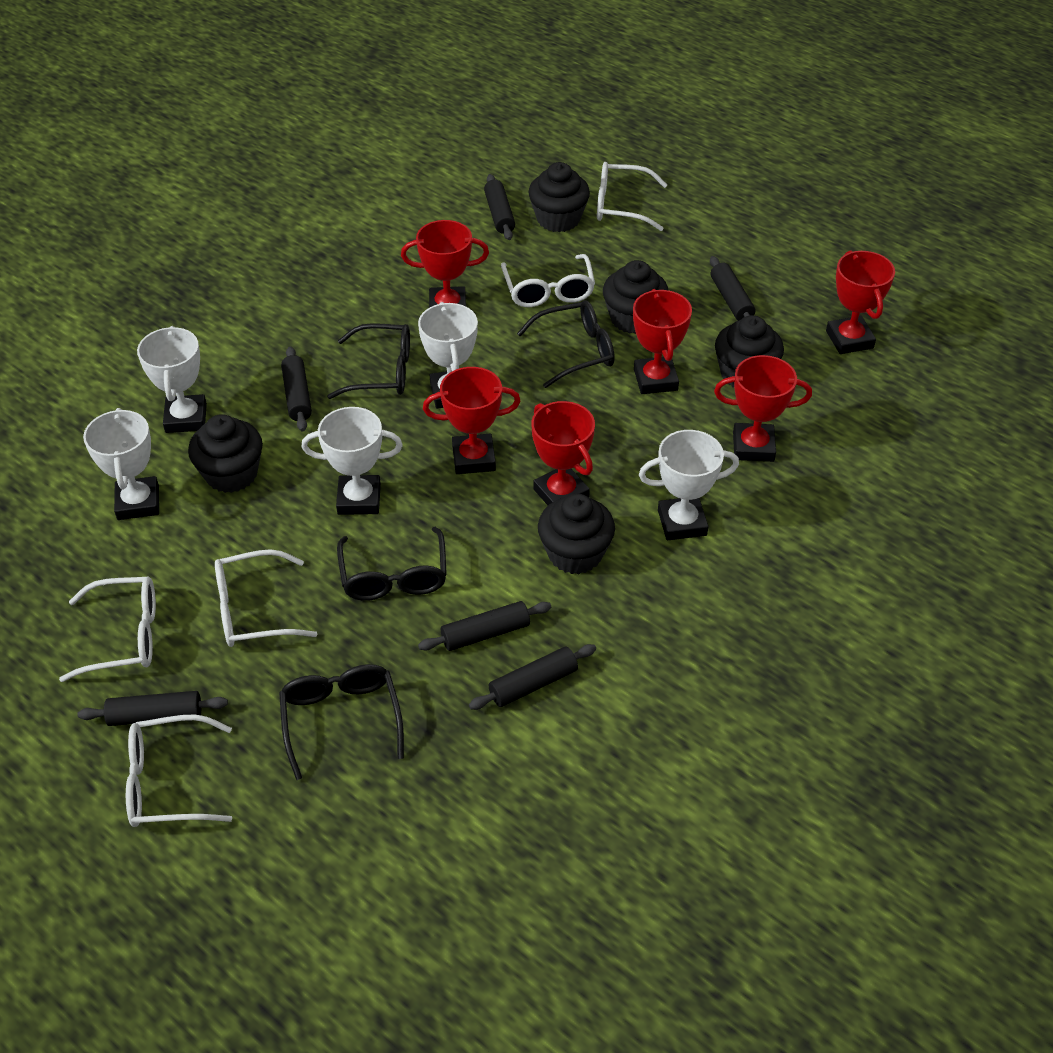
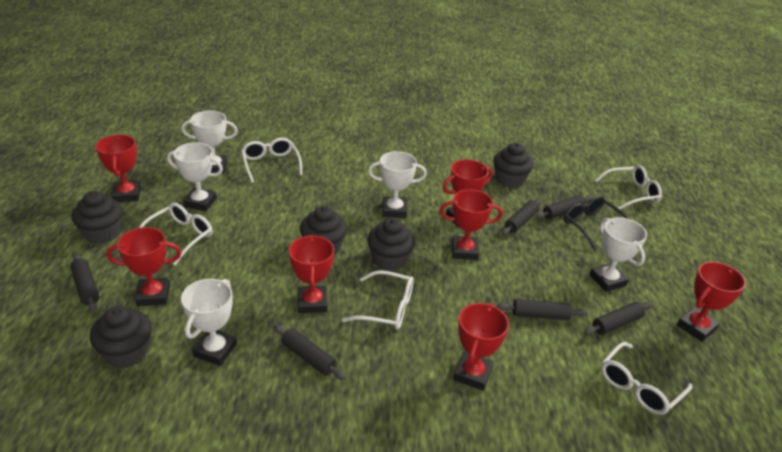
black glasses: [279,664,404,780] [327,323,410,399] [337,527,447,601] [517,300,615,388] = 4 -> [563,195,629,251] = 1
red trophy: [401,220,489,308] [423,367,521,474] [531,401,595,505] [633,289,692,394] [714,355,812,462] [826,250,895,354] = 6 -> [96,135,141,202] [106,227,182,306] [289,235,334,313] [440,189,503,260] [443,159,493,228] [453,303,509,391] [677,262,746,342] = 7

